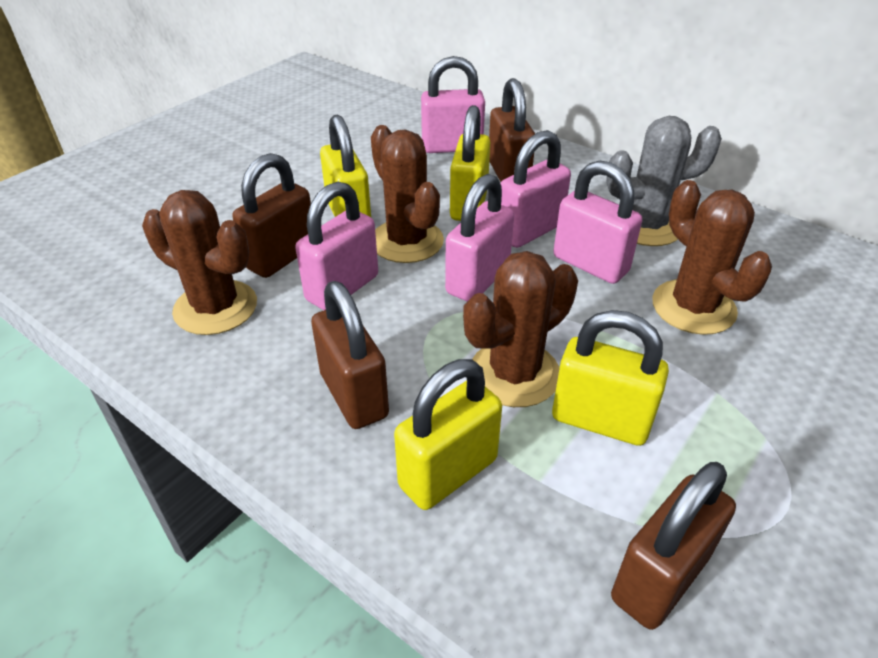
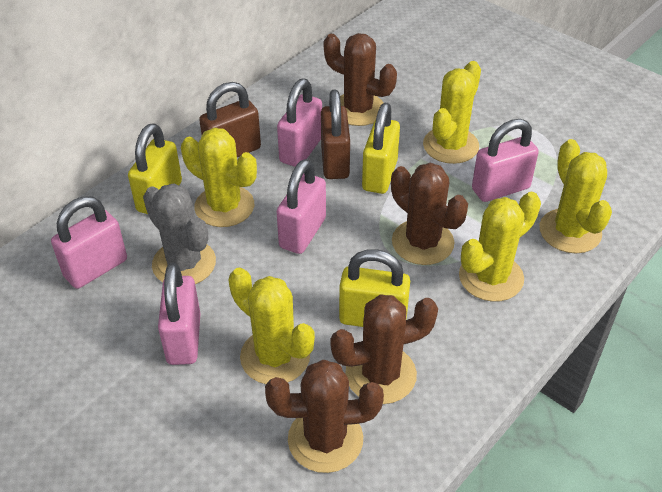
brown padlock: [233,153,311,278] [311,281,389,429] [489,78,535,182] [611,462,736,630] = 4 -> [199,82,261,157] [321,89,350,179] = 2
yellow cactus: none = 0 -> [181,128,257,227] [229,268,315,384] [423,61,481,164] [459,192,541,302] [539,139,612,253] = 5
yellow padlock: [320,114,371,217] [394,359,502,510] [450,105,490,221] [552,310,669,446] = 4 -> [128,123,182,214] [339,249,410,327] [362,103,400,194] = 3

